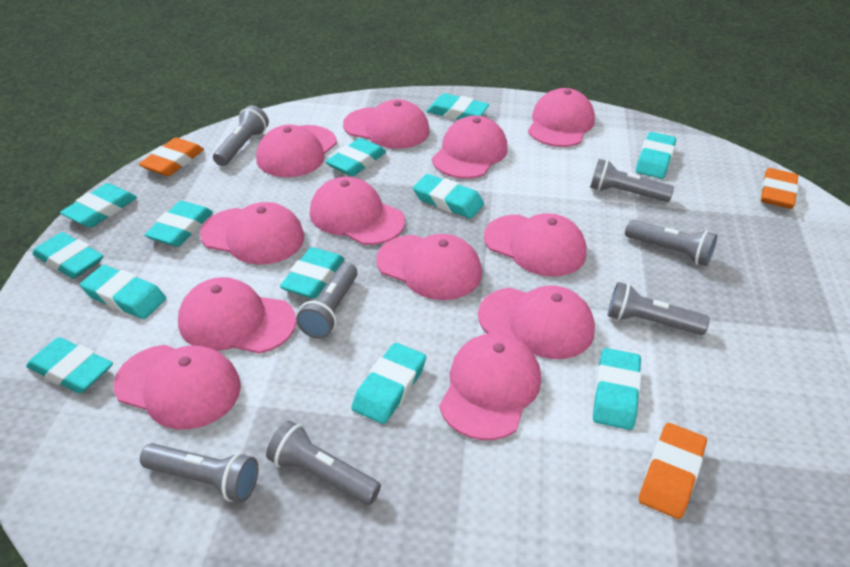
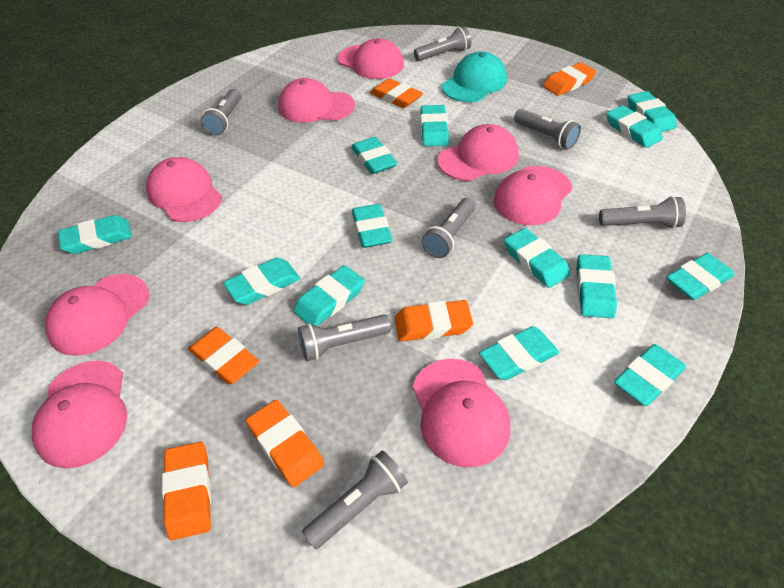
orange eraser: [139,137,204,176] [639,423,707,519] [761,168,799,209] = 3 -> [162,442,211,540] [188,327,259,385] [246,400,324,487] [370,78,423,108] [395,300,473,341] [543,62,596,96] = 6
pink cap: [114,345,241,429] [178,277,296,354] [200,202,304,265] [256,125,337,177] [310,177,405,245] [343,99,430,149] [376,234,482,300] [432,116,508,179] [439,333,541,440] [478,286,595,359] [484,213,586,277] [528,88,595,147] = 12 -> [32,360,127,468] [45,274,149,356] [146,157,222,222] [278,78,355,123] [338,38,404,79] [413,359,510,467] [438,124,519,181] [494,166,572,225] = 8
turquoise cap: none = 0 -> [442,52,507,102] = 1
turquoise eraser: [26,337,113,394] [32,232,104,279] [60,183,137,227] [80,265,166,319] [144,201,213,247] [280,247,345,299] [325,138,386,176] [351,343,426,424] [413,174,484,219] [427,93,489,120] [593,348,641,430] [636,132,676,179] = 12 -> [58,215,132,254] [223,257,300,305] [293,265,365,326] [351,137,397,174] [352,204,393,248] [420,105,449,146] [479,326,559,380] [504,228,570,288] [576,254,617,318] [606,105,663,148] [614,344,686,406] [628,91,677,132] [666,253,735,300] = 13

